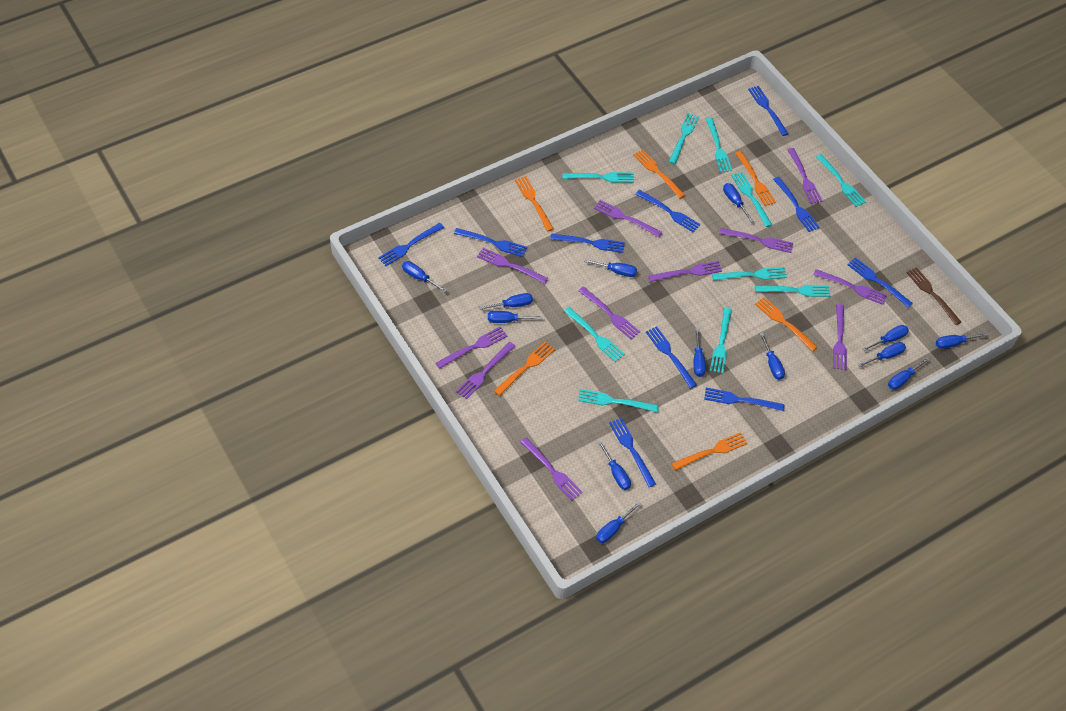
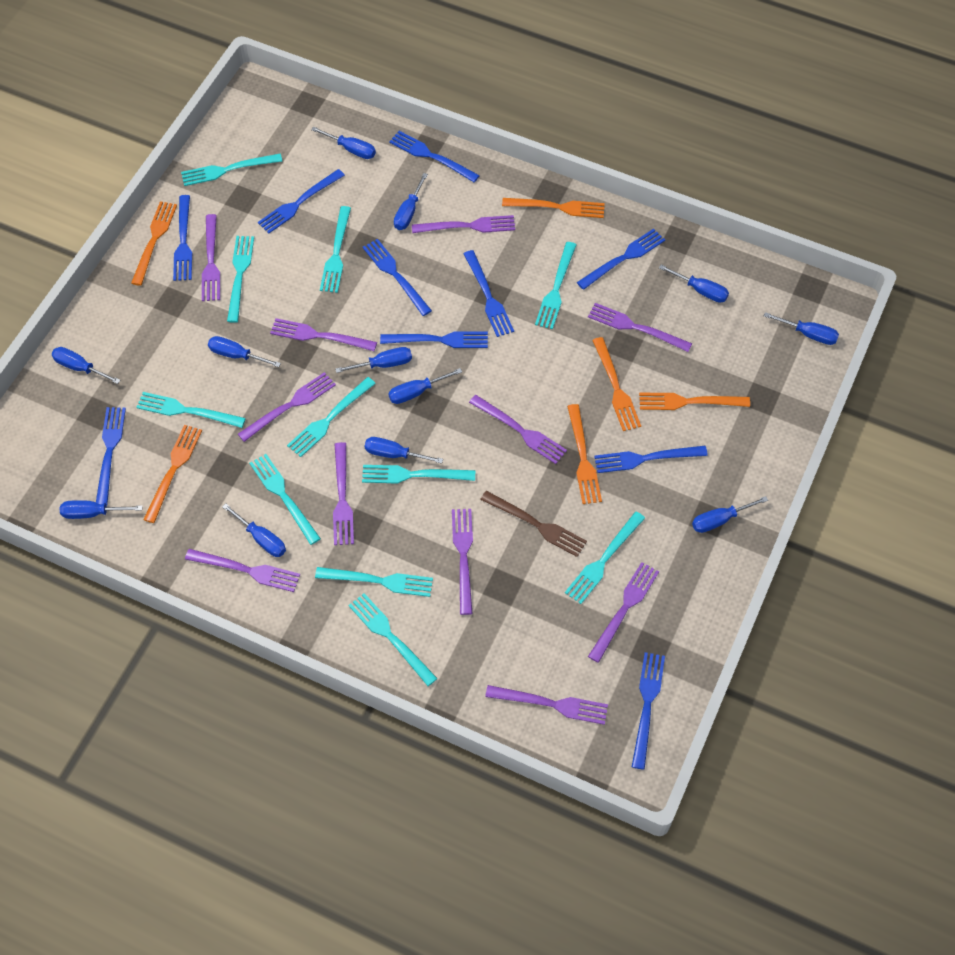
blue screwdriver: [402,261,447,292] [479,293,533,310] [488,311,543,323] [584,259,637,277] [596,501,641,543] [598,441,631,490] [694,328,706,377] [723,183,754,222] [759,332,785,380] [858,342,906,367] [862,325,909,351] [888,357,930,390] [936,333,988,349] = 13 -> [52,347,120,384] [60,500,143,519] [208,336,281,367] [222,503,286,557] [311,127,376,159] [335,347,412,373] [365,437,443,464] [388,368,462,404] [394,173,428,230] [659,265,729,303] [692,496,768,533] [764,312,839,345] = 12
turquoise fork: [562,172,634,183] [564,307,625,362] [578,389,659,412] [669,113,699,164] [706,117,732,172] [710,308,732,373] [712,267,787,280] [731,172,772,227] [755,285,830,297] [816,154,866,207] = 10 -> [136,392,246,428] [181,153,282,186] [227,236,254,323] [249,454,321,545] [287,377,376,457] [315,567,433,597] [320,206,351,293] [349,593,438,686] [362,465,475,484] [535,242,576,329] [565,511,645,604] = 11

